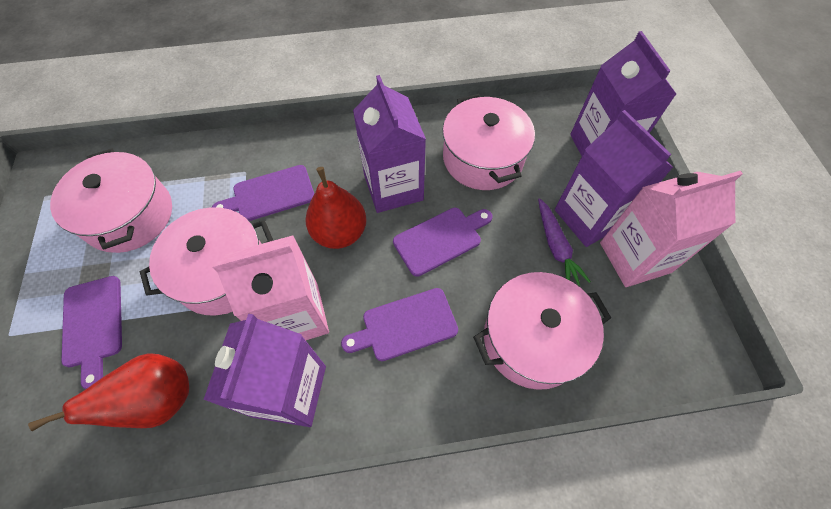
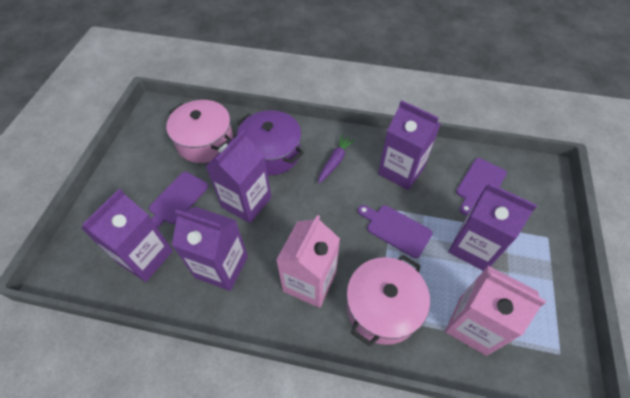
pink pot: [50,148,172,253] [140,207,273,315] [443,94,535,190] [473,272,611,390] = 4 -> [166,100,233,163] [346,255,430,347] = 2
purple carton: [203,314,326,427] [353,75,426,213] [555,110,673,247] [570,31,676,156] = 4 -> [81,189,173,282] [172,207,248,291] [206,130,271,224] [378,100,441,190] [448,183,537,271] = 5
purple cutting board: [61,276,122,389] [212,165,314,221] [341,288,458,361] [393,208,492,277] = 4 -> [149,172,208,228] [358,205,433,258] [456,158,507,215] = 3
purple pot: none = 0 -> [237,110,304,175] = 1
red pear: [28,353,189,431] [305,167,367,249] = 2 -> none = 0

